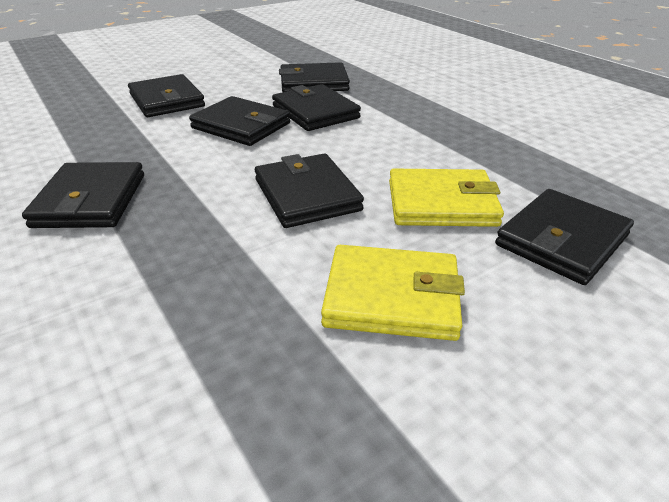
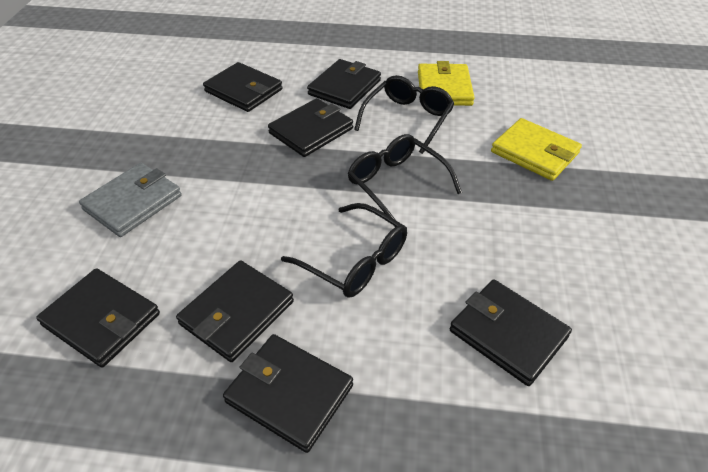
black glasses: none = 0 -> [281,203,407,298] [348,134,462,220] [354,75,454,154] = 3
grey wallet: none = 0 -> [79,163,182,237] = 1

